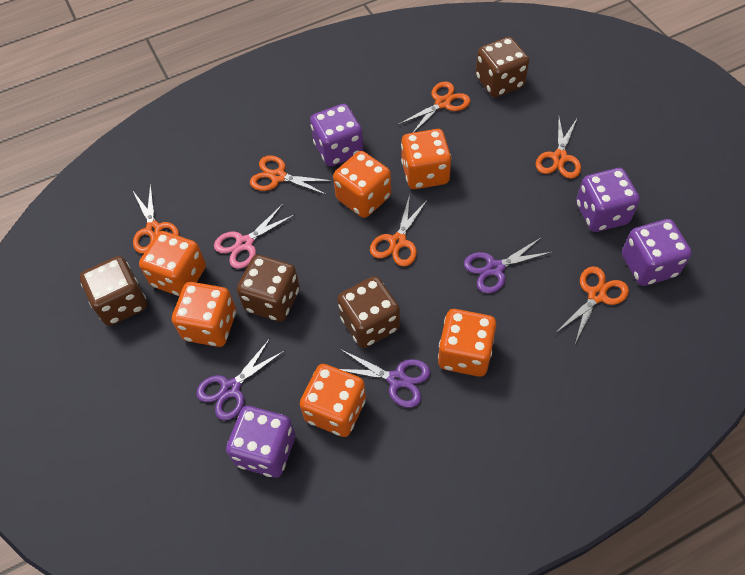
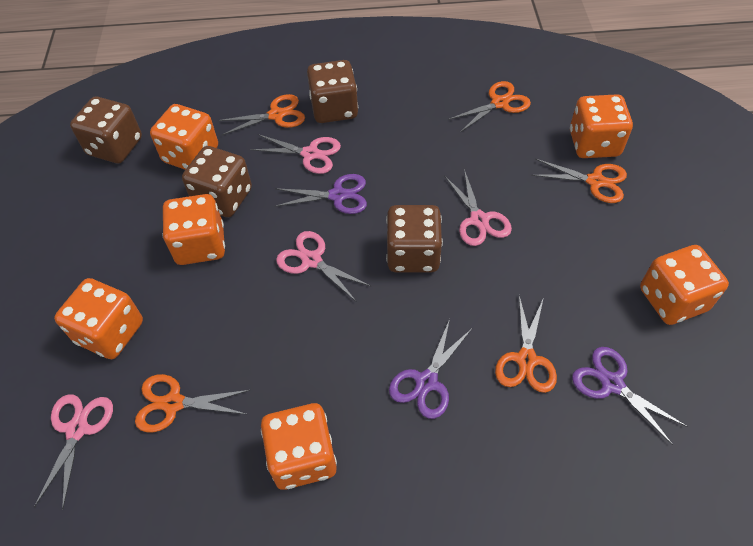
orange scissors: [133,183,179,254] [250,155,333,195] [370,195,428,267] [398,82,470,133] [536,118,581,179] [557,266,629,344] = 6 -> [135,374,250,432] [218,94,305,135] [448,81,531,132] [495,296,557,393] [531,159,627,203] = 5
pink scissors: [214,204,294,269] = 1 -> [34,394,113,510] [250,134,341,174] [276,231,372,302] [444,169,512,246] = 4
purple dice: [226,406,295,478] [310,104,364,167] [576,168,640,232] [622,219,692,286] = 4 -> none = 0

